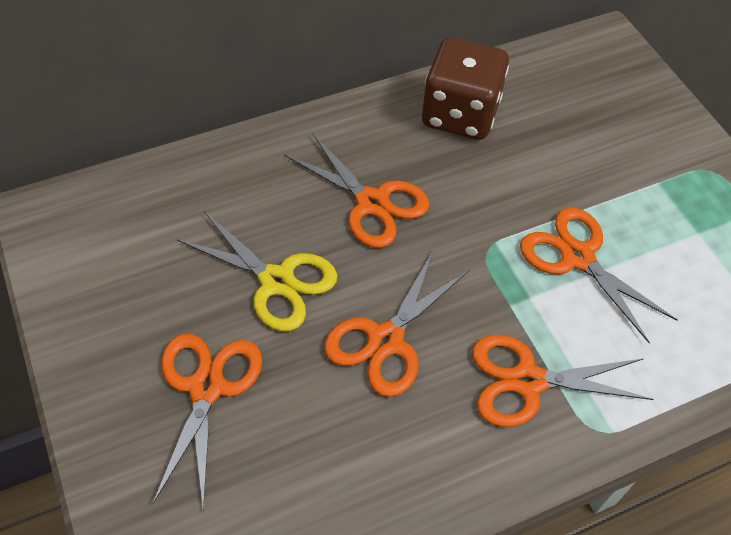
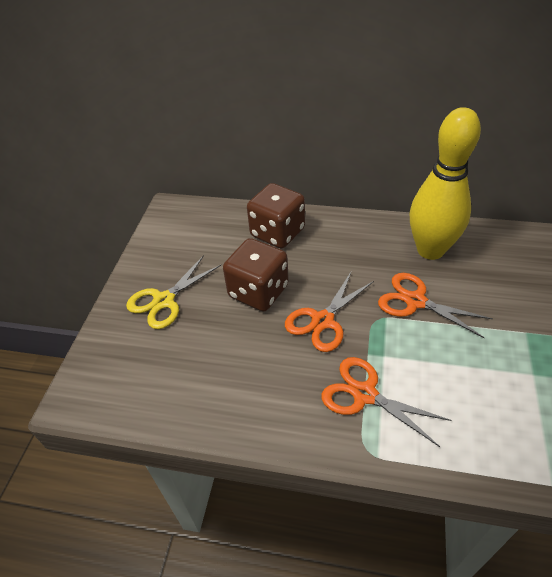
brown dice: [422,37,509,140] = 1 -> [223,238,289,311] [247,183,305,249] = 2
orange scissors: [153,334,262,509] [284,133,430,248] [325,250,469,397] [472,335,654,427] [520,207,678,344] = 5 -> [285,272,374,352] [321,357,452,447] [378,273,493,338] = 3
yellow bowling pin: none = 0 -> [410,107,481,260] = 1

